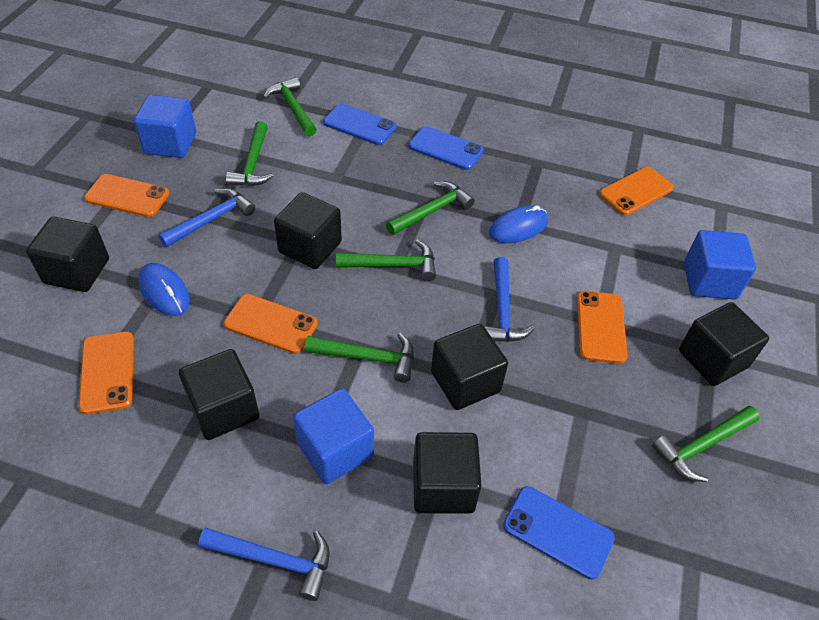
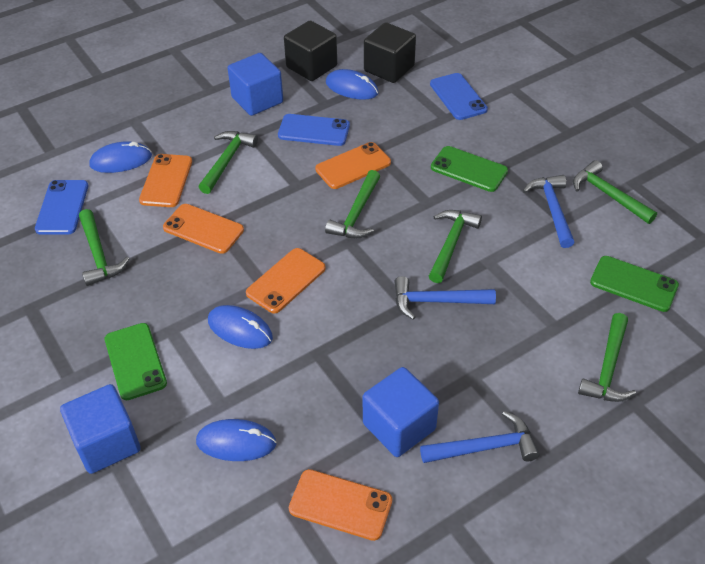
black cube: [26,217,109,292] [179,349,259,440] [274,192,342,269] [413,432,482,514] [431,324,508,410] [679,302,769,386] = 6 -> [284,21,337,81] [364,22,416,83] = 2
blue mouse: [138,263,190,316] [489,205,548,243] = 2 -> [89,141,152,173] [196,419,276,461] [208,305,273,349] [326,69,379,100] = 4
green phone: none = 0 -> [105,323,167,400] [431,146,508,192] [590,256,679,312] = 3

